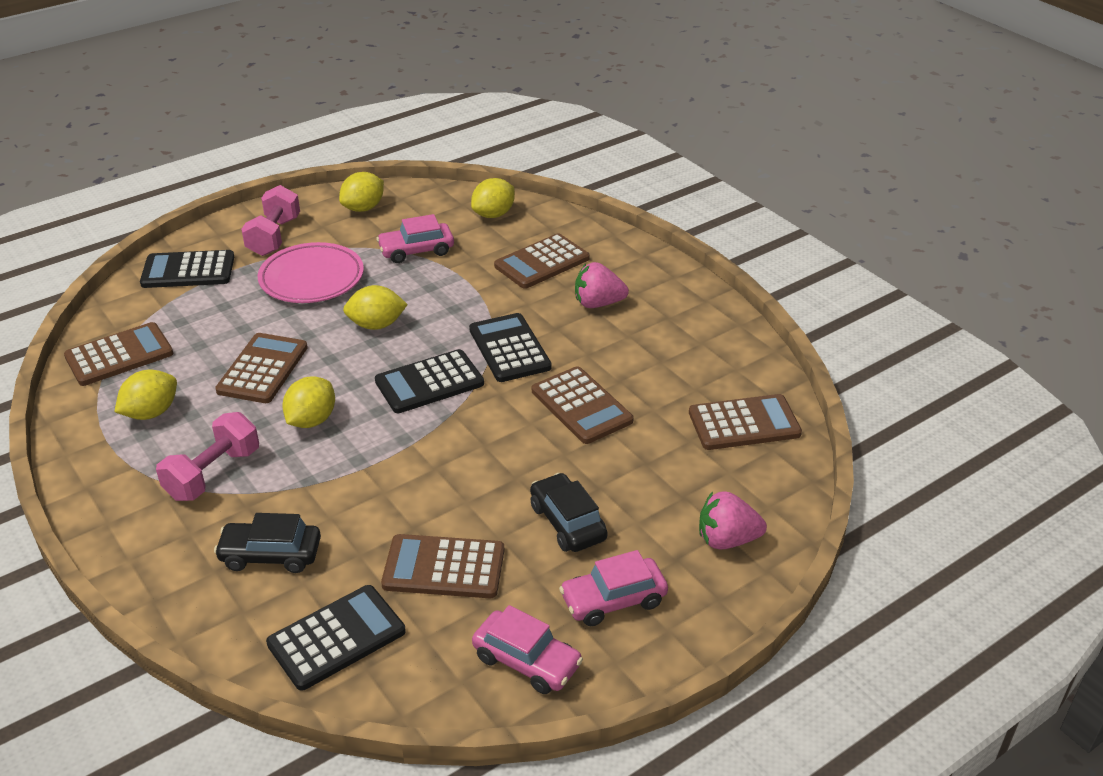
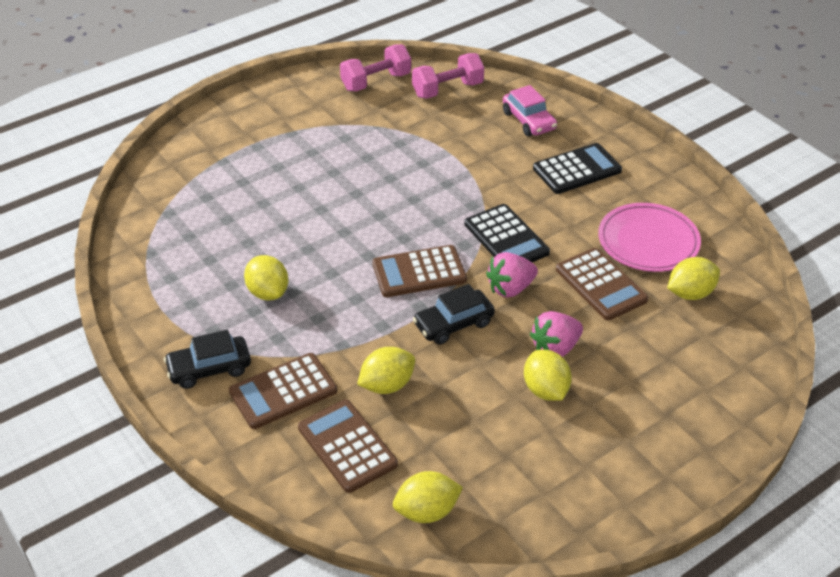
black calculator: [140,250,234,288] [266,585,406,691] [375,349,484,413] [469,313,552,382] = 4 -> [465,204,550,262] [533,143,622,194] = 2
brown calculator: [64,322,173,386] [215,333,308,403] [381,534,504,598] [494,233,590,289] [532,366,634,444] [689,394,802,450] = 6 -> [229,353,337,429] [298,399,398,493] [372,245,467,297] [556,248,648,321] = 4
pink car: [376,214,454,263] [472,605,583,694] [559,550,668,626] = 3 -> [503,85,557,136] = 1

